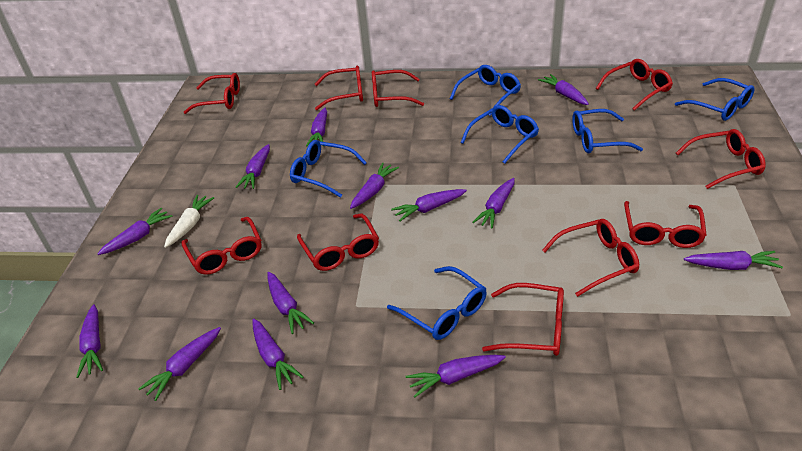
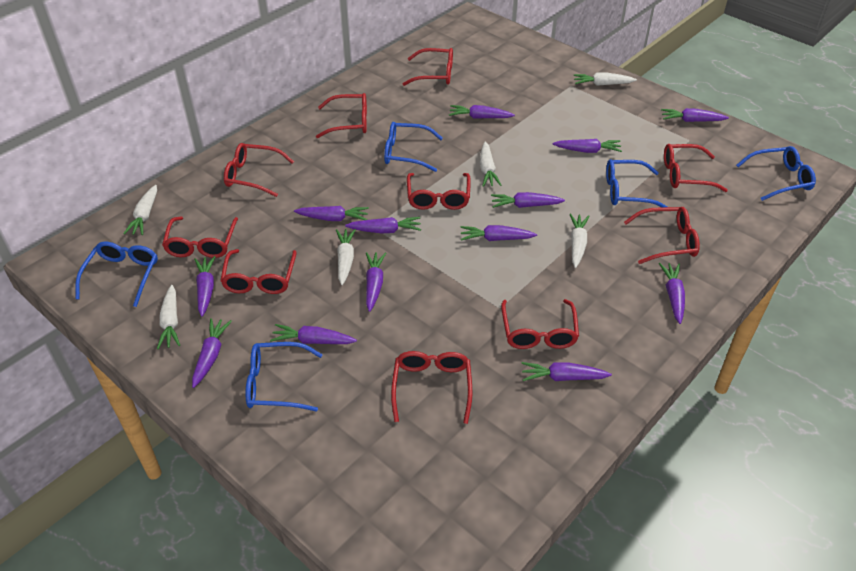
blue glasses: [290,140,367,198] [387,266,487,340] [450,65,521,116] [461,105,539,164] [572,109,643,153] [675,78,755,121] = 6 -> [75,242,158,307] [245,342,323,411] [384,122,443,172] [606,159,668,207] [736,146,816,201] = 5
white carrot: [164,195,214,248] = 1 -> [123,185,157,235] [157,285,180,349] [336,229,356,285] [480,142,501,187] [569,214,589,268] [573,73,637,86] = 6

